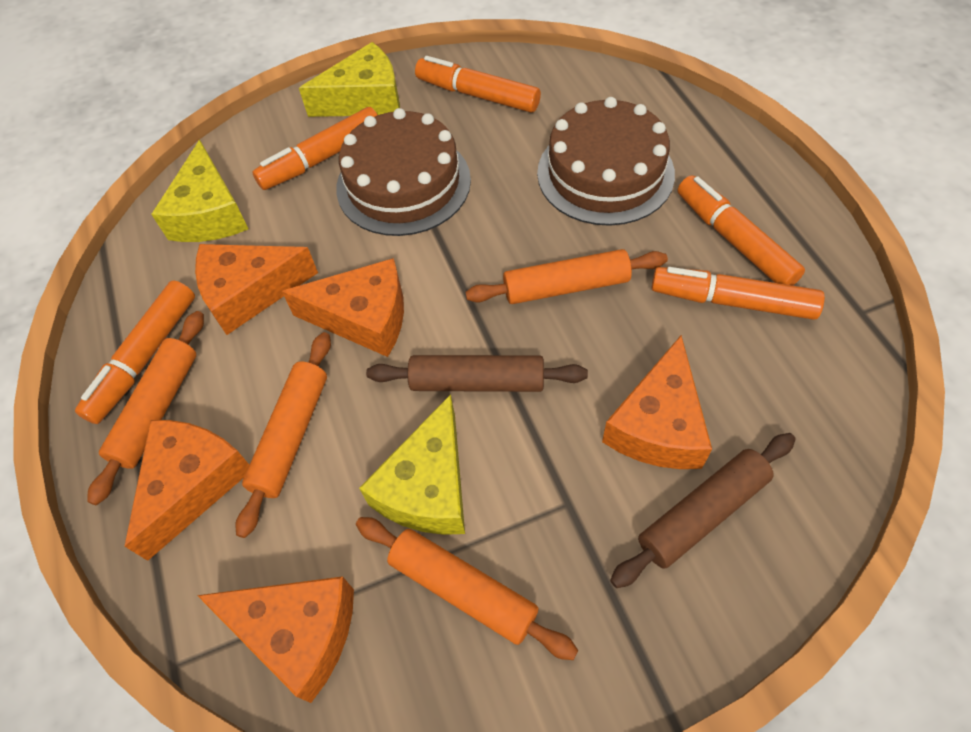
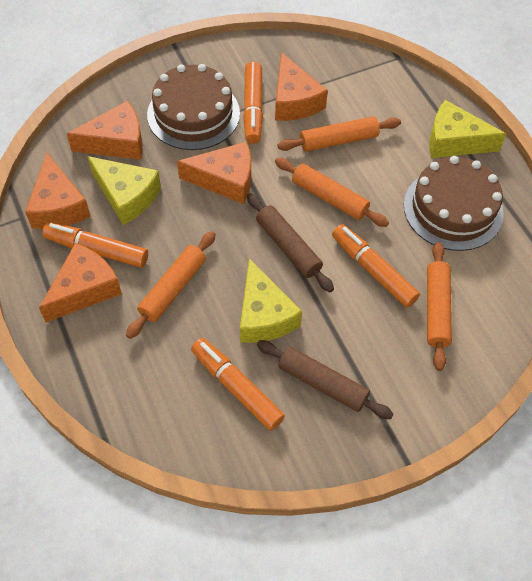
orange marker: [75,280,195,424] [252,107,377,190] [415,56,541,113] [652,267,825,320] [678,175,805,286] = 5 -> [42,222,148,268] [191,338,285,431] [243,61,263,144] [332,224,420,308] = 4

